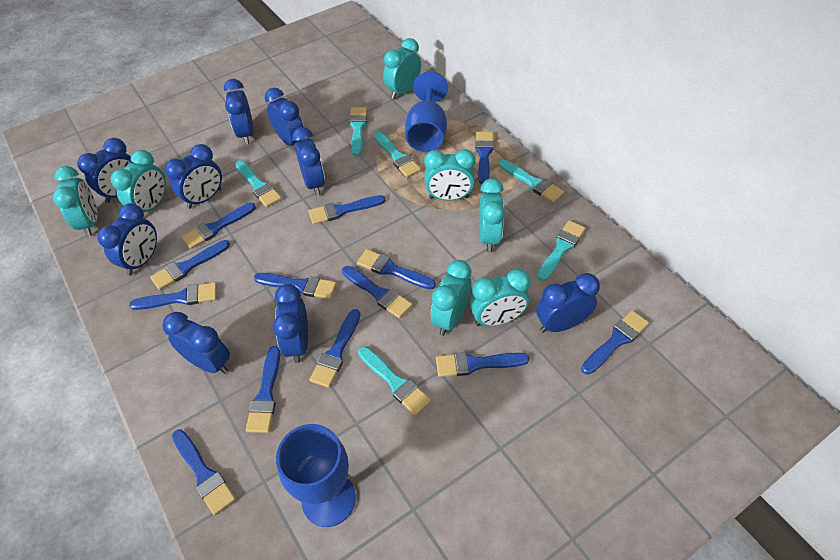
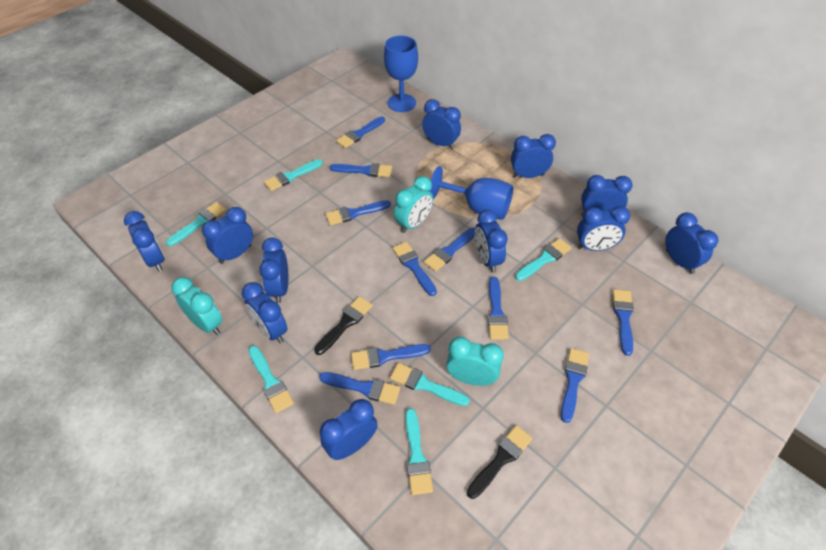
black brush: none = 0 -> [314,296,373,355] [467,425,532,499] = 2
blue brush: [129,282,217,310] [150,240,230,290] [172,430,236,515] [182,202,256,249] [246,346,280,433] [254,273,337,299] [309,195,385,224] [309,309,361,388] [342,266,412,318] [357,249,436,290] [436,352,529,377] [475,132,494,184] [581,310,649,375] = 13 -> [319,372,400,405] [325,200,391,225] [330,163,392,177] [336,117,385,148] [351,344,431,370] [393,242,437,296] [424,227,475,272] [488,277,509,340] [561,348,589,423] [612,289,634,356] = 10
blue clock: [77,138,133,203] [97,203,157,275] [162,312,230,374] [165,144,222,209] [224,79,254,145] [265,88,304,145] [273,284,308,363] [292,127,325,196] [536,273,600,333] = 9 -> [124,211,165,272] [202,207,253,264] [242,282,287,343] [259,237,288,303] [320,399,378,460] [422,99,461,149] [475,209,508,273] [511,134,556,178] [577,206,630,251] [581,175,633,216] [665,212,718,274] = 11
turquoise clock: [53,166,98,236] [111,150,166,212] [383,38,421,99] [424,149,476,201] [431,260,471,336] [470,269,531,326] [479,178,505,252] = 7 -> [172,277,223,335] [394,176,433,233] [446,337,504,386] = 3

